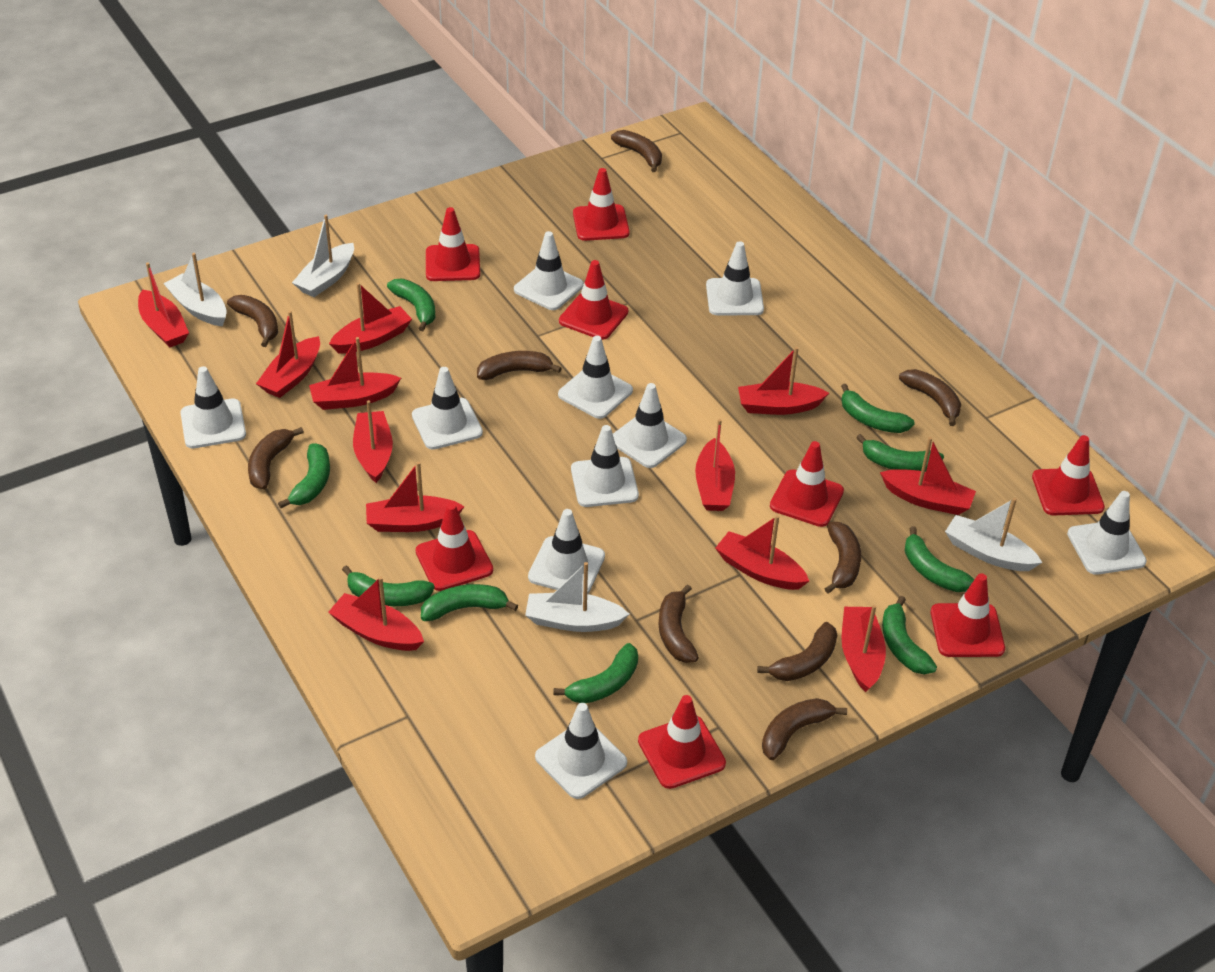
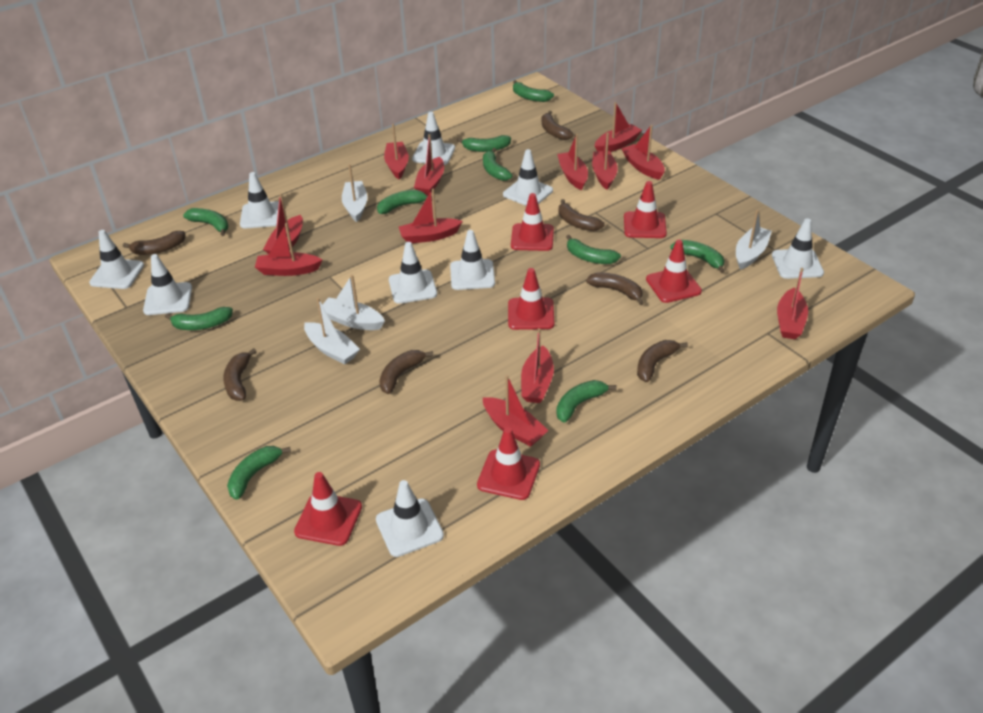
brown banana: [227,295,278,347] [248,427,304,489] [477,351,562,380] [611,130,662,172] [659,584,699,663] [757,622,837,681] [762,698,847,760] [825,522,861,594] [899,369,961,426] = 9 -> [123,231,185,255] [223,348,257,401] [379,350,434,394] [542,111,574,140] [558,199,605,231] [586,273,644,305] [637,340,688,382] = 7
green banana: [278,443,330,508] [342,565,435,606] [387,279,436,331] [421,584,518,621] [553,643,638,703] [841,384,915,433] [856,434,944,472] [882,596,937,674] [905,526,974,592] = 9 -> [165,307,233,330] [183,208,228,236] [227,446,291,500] [377,190,432,214] [457,135,511,152] [483,148,513,181] [513,80,554,102] [556,380,617,423] [566,235,621,264] [670,240,725,273] = 10
red traffic cone: [415,503,493,591] [426,207,480,281] [559,260,628,340] [573,168,630,241] [638,695,726,789] [770,441,844,527] [931,573,1005,657] [1032,435,1105,515] = 8 -> [294,472,362,546] [477,427,540,500] [508,268,554,330] [511,193,554,251] [624,181,667,238] [646,240,702,303] = 6
white traffic cone: [180,366,246,448] [412,367,483,450] [514,231,584,310] [528,509,605,594] [535,703,627,799] [558,336,633,419] [571,425,639,507] [613,383,687,468] [706,241,764,315] [1067,491,1147,575] = 10 -> [89,230,144,289] [143,254,192,315] [240,172,279,229] [376,480,444,557] [389,242,437,304] [412,112,455,165] [450,230,495,290] [503,149,553,206] [772,219,824,279] = 9

